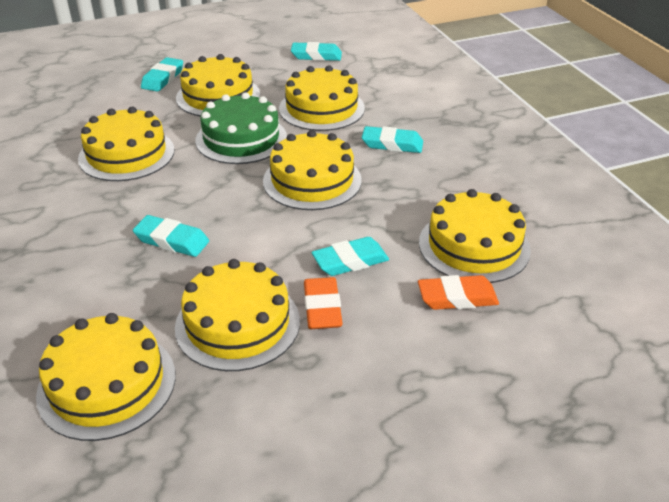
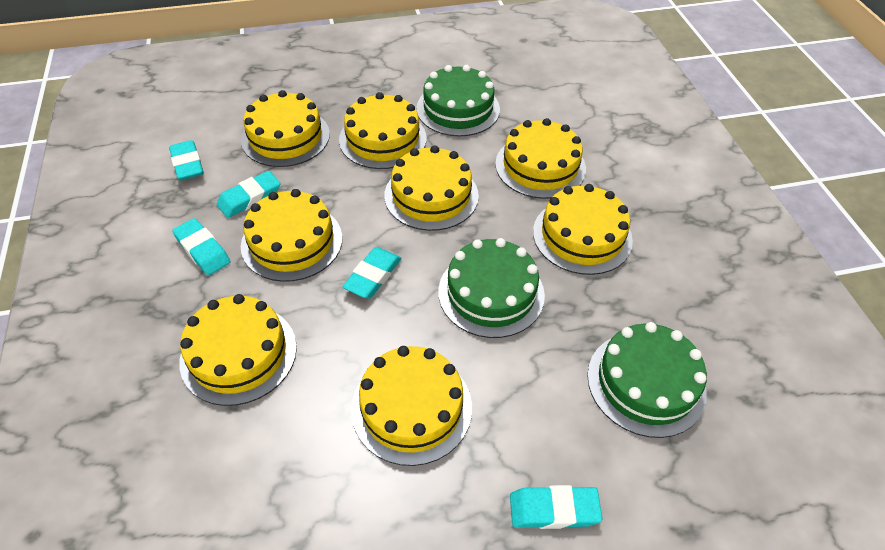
green cake: [195,92,287,164] = 1 -> [416,65,500,136] [438,238,545,338] [587,322,707,438] = 3
orange eraser: [304,277,343,329] [418,275,499,310] = 2 -> none = 0
yellow cake: [36,313,176,441] [78,107,174,181] [175,259,300,371] [176,54,260,117] [263,130,362,210] [279,65,365,131] [419,189,531,283] = 7 -> [179,294,297,406] [241,90,330,167] [241,189,342,282] [339,92,427,169] [351,346,472,466] [384,145,479,231] [495,118,586,199] [533,184,633,275] = 8

